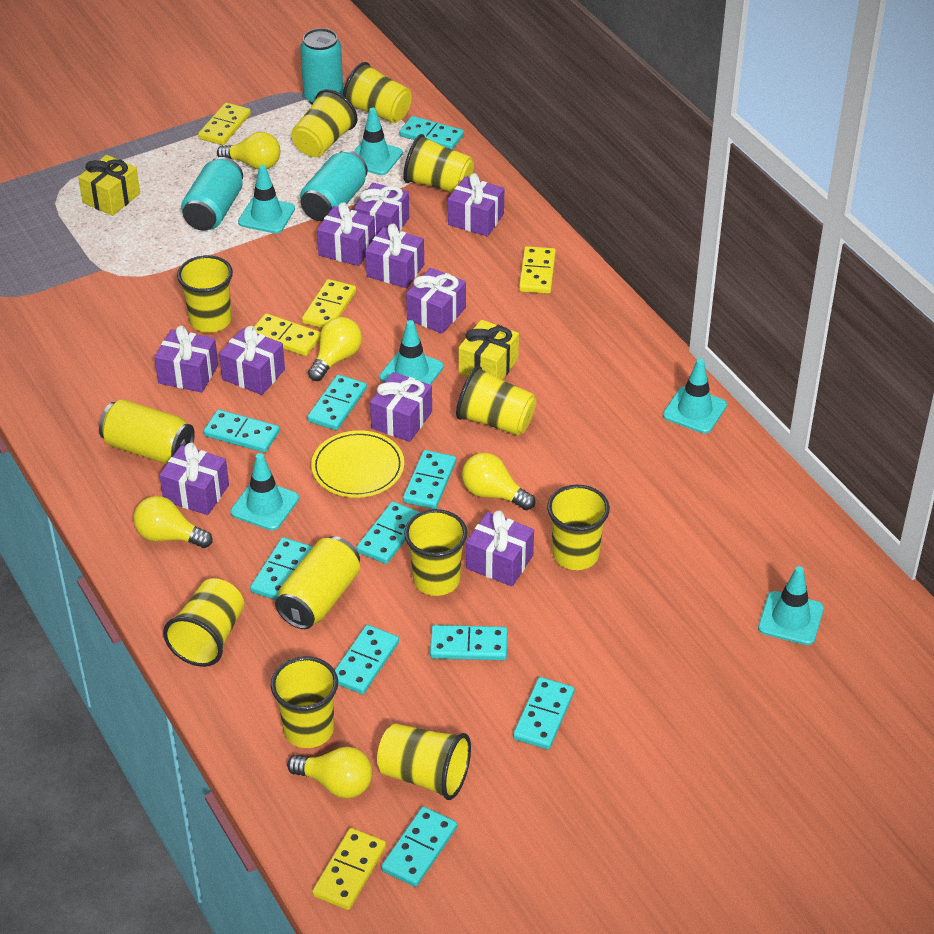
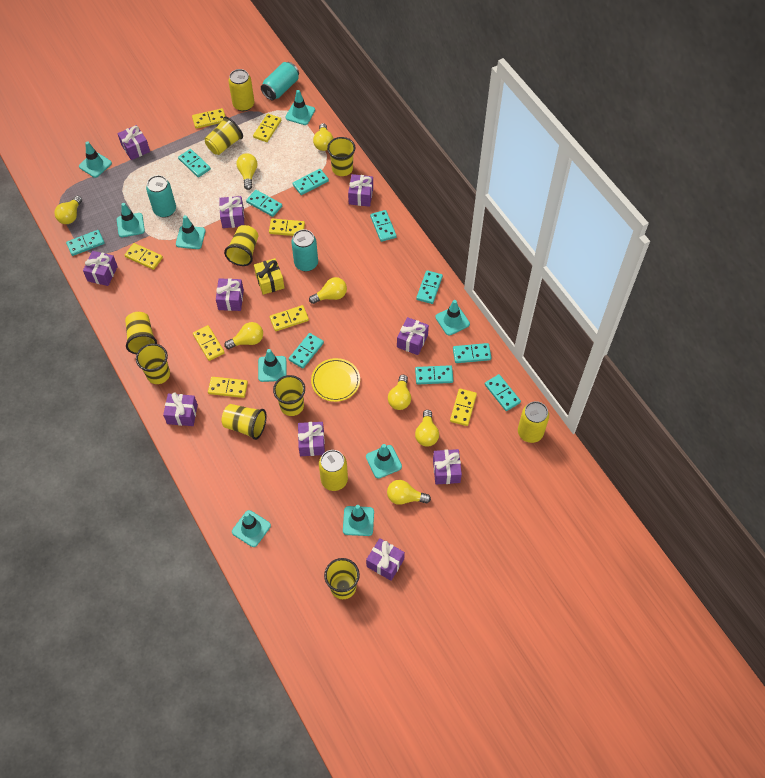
turquoise traffic cone: [230,453,299,530] [238,165,295,234] [353,108,403,175] [380,320,444,385] [663,358,727,434] [758,566,824,645] = 6 -> [79,141,112,178] [117,203,145,237] [176,215,206,249] [232,510,271,547] [258,349,286,382] [285,90,315,125] [343,505,374,536] [366,444,402,479] [435,300,470,336] = 9
yellow can: [99,399,195,464] [275,536,360,629] = 2 -> [228,69,255,111] [319,450,348,491] [518,401,549,443] = 3
yellow cup: [163,578,244,667] [177,255,233,333] [271,656,338,748] [291,89,358,157] [343,62,412,123] [377,724,471,800] [403,134,474,193] [404,509,467,596] [456,366,536,436] [547,485,610,570] = 10 -> [125,312,157,354] [136,344,170,384] [205,117,243,155] [222,404,267,440] [224,225,258,266] [273,375,305,416] [324,558,360,599] [327,137,355,176] = 8
yellow domino: [198,103,251,145] [254,313,321,356] [302,279,356,328] [312,828,386,910] [519,246,556,294] = 5 -> [125,243,163,270] [192,108,226,129] [193,325,225,361] [208,377,248,398] [253,114,281,142] [269,219,305,236] [270,305,309,331] [450,389,477,426] = 8
yellow gift: [78,155,140,216] [459,320,519,380] = 2 -> [254,258,284,295] = 1
yellow light bulb: [134,496,213,548] [217,132,280,170] [287,747,372,799] [308,317,362,381] [462,453,535,510] = 5 -> [54,196,82,224] [224,322,263,349] [237,153,257,190] [309,277,347,304] [313,123,334,151] [387,480,431,505] [388,375,411,410] [415,410,439,446] = 8

